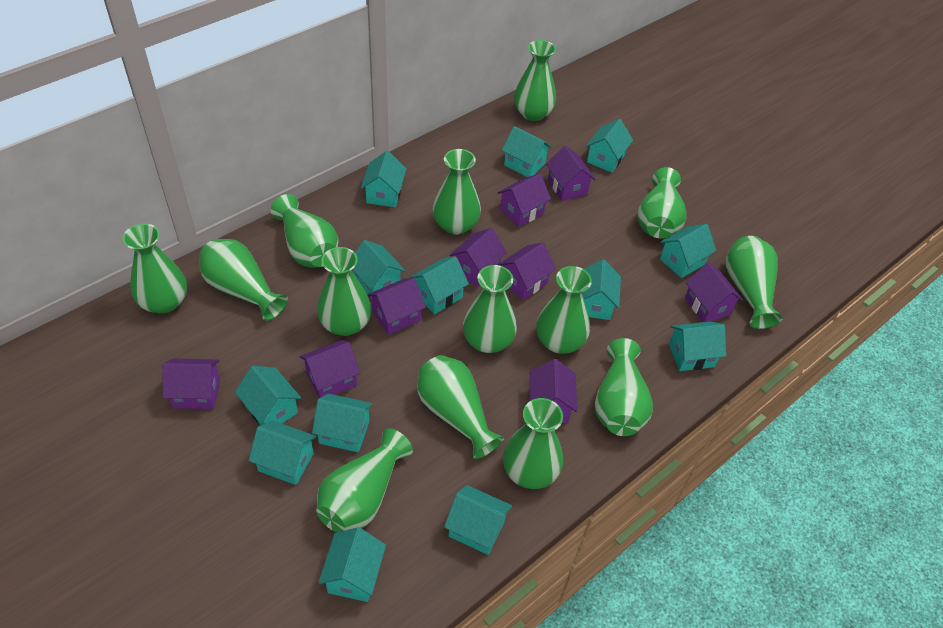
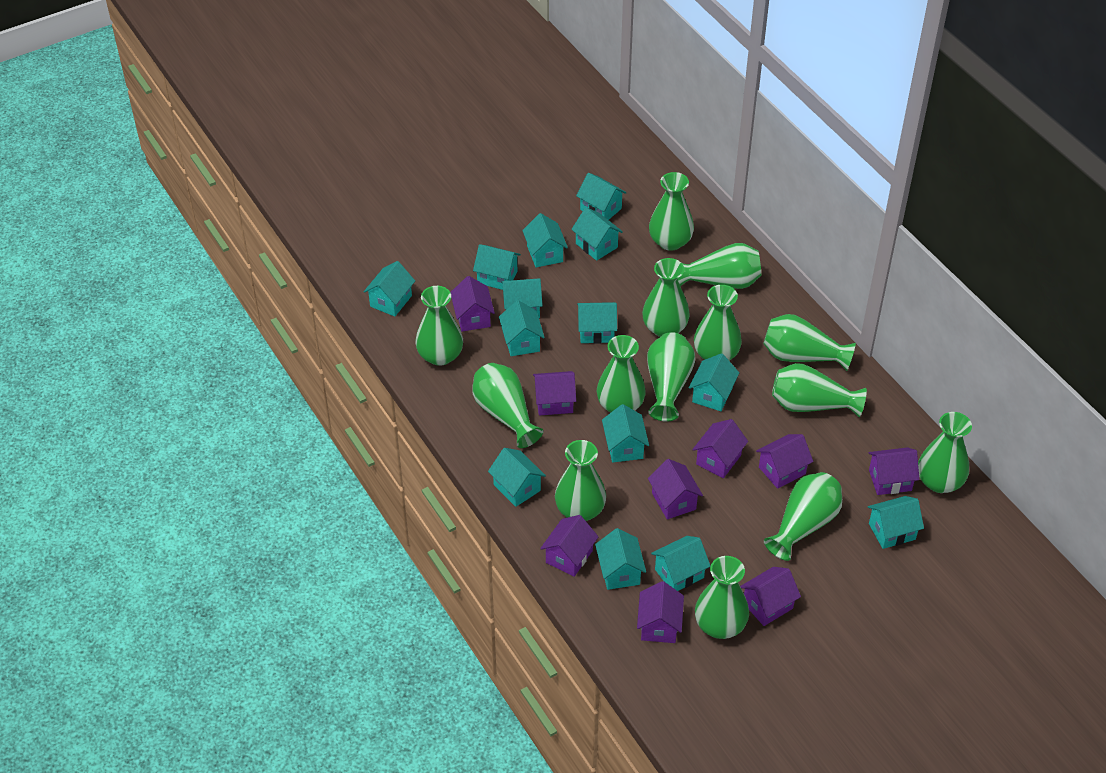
turquoise house: [235,366,301,425] [249,421,316,485] [312,393,373,452] [318,527,386,602] [352,240,406,299] [361,151,407,207] [410,256,469,314] [444,485,512,555] [502,126,552,177] [582,260,621,320] [586,119,633,173] [660,224,716,278] [669,321,726,371] = 13 -> [364,261,415,317] [473,244,521,290] [488,448,546,507] [499,300,545,356] [501,278,543,318] [522,213,568,267] [571,207,623,261] [576,173,627,220] [577,302,617,344] [595,528,646,590] [602,404,649,462] [651,536,710,591] [689,353,739,411] [868,496,924,549] = 14

